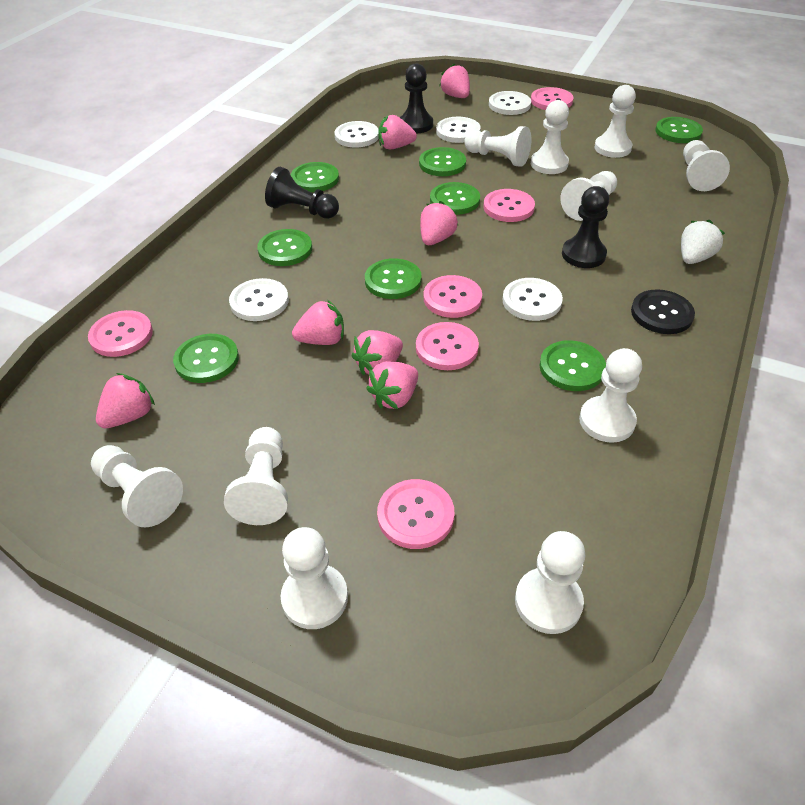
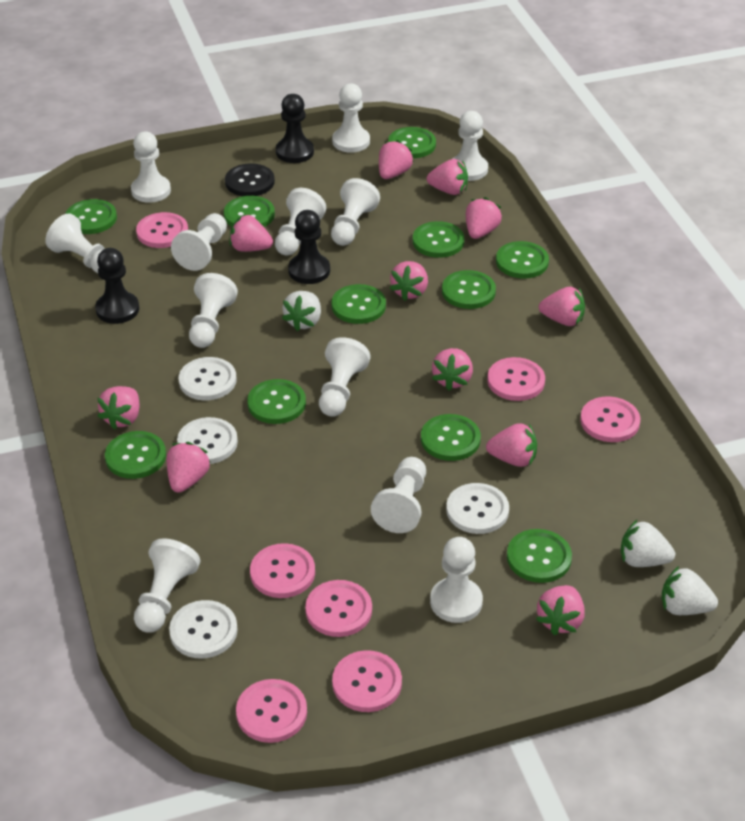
green button: [173,334,239,383] [257,229,312,266] [291,162,339,192] [365,258,422,299] [419,147,466,176] [430,182,480,215] [540,340,606,391] [655,117,703,143] = 8 -> [65,199,117,234] [105,431,166,479] [224,196,275,227] [247,379,306,424] [332,284,386,324] [388,127,436,158] [413,221,464,258] [421,414,481,461] [442,270,496,309] [496,241,549,278] [507,529,572,583] = 11
pink button: [88,310,153,357] [377,479,454,549] [416,322,479,370] [424,275,482,318] [484,189,535,222] [531,87,574,110] = 6 -> [136,212,188,248] [236,679,307,743] [250,543,315,598] [305,580,372,637] [332,650,402,712] [487,357,545,401] [580,396,640,442] = 7
pink strawberry: [96,373,155,428] [292,300,344,345] [351,330,403,375] [366,361,418,409] [378,115,417,149] [420,201,458,245] [439,64,470,98] = 7 -> [97,386,139,430] [167,442,211,493] [229,214,273,252] [379,140,414,179] [389,261,428,301] [427,159,468,195] [432,348,473,390] [466,197,502,239] [486,423,537,467] [536,585,585,635] [539,287,585,326] = 11
white button: [229,278,289,321] [334,121,379,147] [436,117,481,143] [489,91,531,115] [502,278,563,321] = 5 -> [169,600,238,659] [177,417,238,464] [179,357,237,401] [446,483,509,534] = 4
white pawn: [91,445,183,528] [224,427,288,525] [280,527,348,629] [464,126,531,167] [515,531,586,634] [531,100,569,174] [560,171,617,221] [579,348,642,443] [594,85,636,158] [683,140,730,191] = 10 -> [45,213,105,273] [131,132,171,203] [134,538,201,633] [171,213,227,271] [189,273,238,348] [275,188,326,256] [319,337,371,417] [331,178,380,246] [332,84,370,153] [371,457,426,533] [430,537,483,623] [453,111,488,181] = 12
white strawberry: [681,220,725,264] = 1 -> [282,291,321,331] [621,520,675,567] [662,566,718,615] = 3

